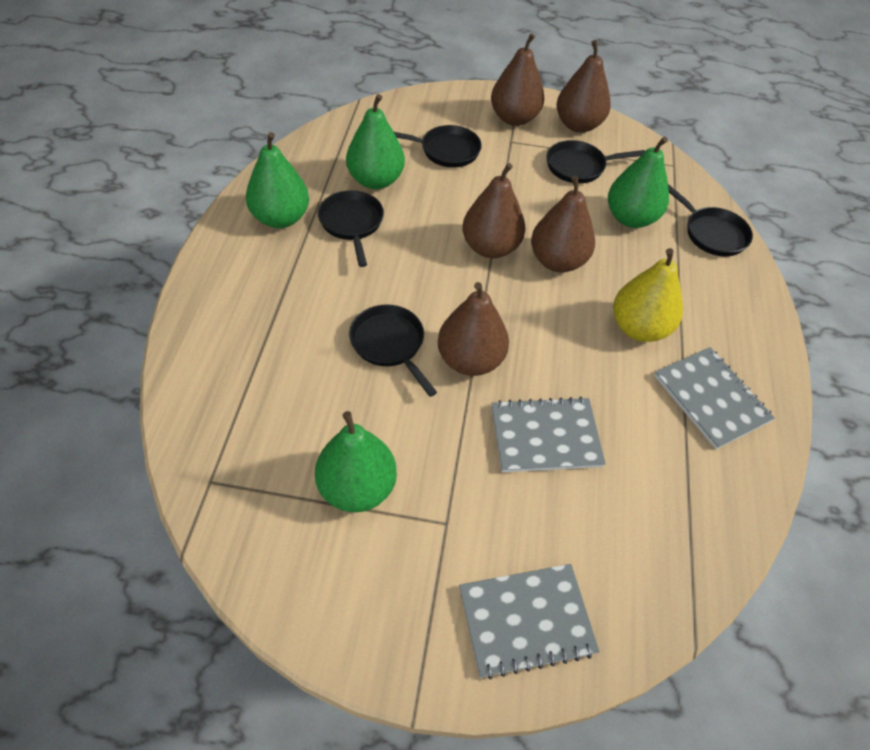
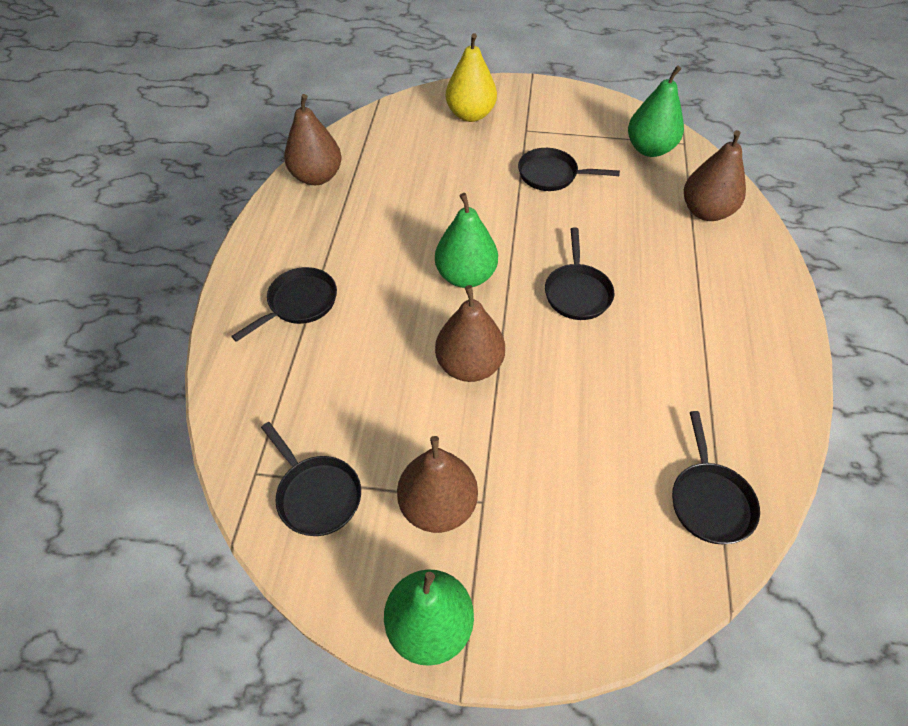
brown pear: [438,282,509,376] [463,163,525,258] [491,33,544,126] [531,176,595,273] [557,40,611,133] = 5 -> [284,94,342,185] [397,436,478,533] [435,285,505,382] [684,130,746,221] = 4
green pear: [246,132,309,228] [315,411,397,512] [346,94,405,189] [608,136,669,228] = 4 -> [384,569,474,666] [435,193,498,288] [628,65,684,157] = 3
grey notebook: [459,564,600,679] [491,397,606,472] [654,347,775,449] = 3 -> none = 0

